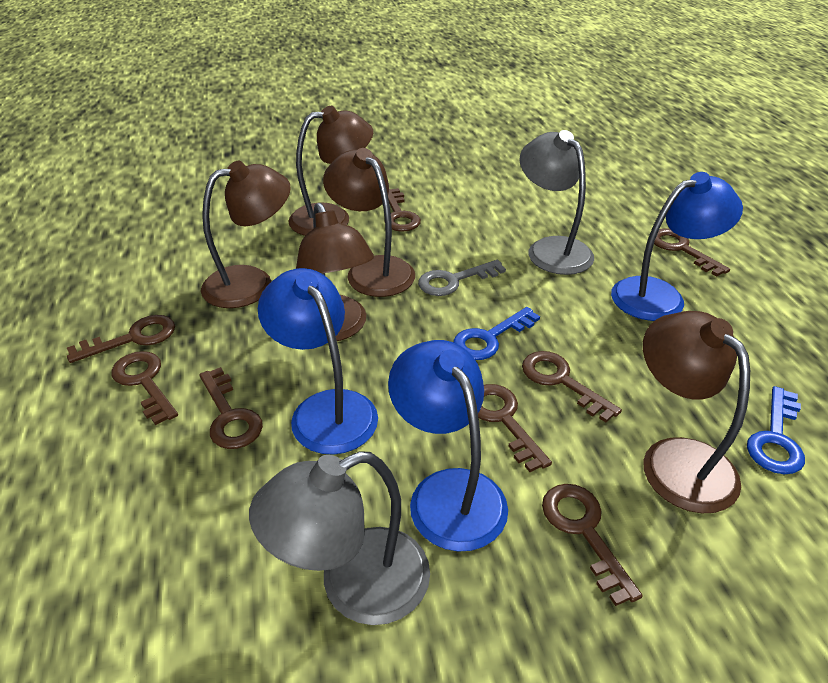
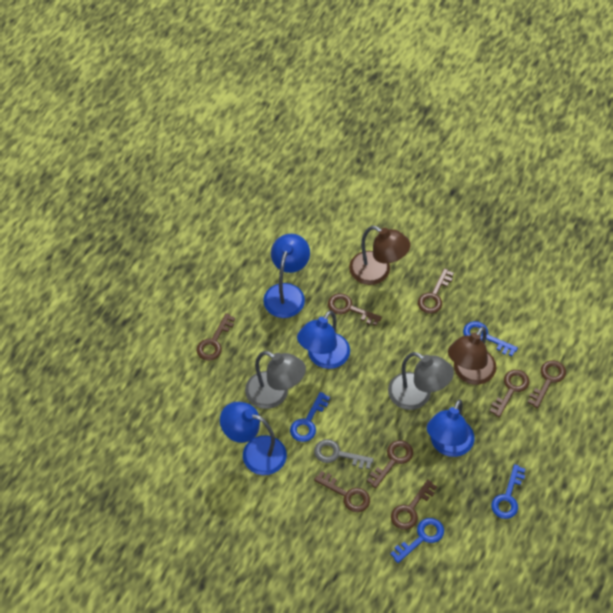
blue key: [453,307,540,360] [747,386,805,474] = 2 -> [290,392,330,442] [390,518,444,563] [463,321,518,356] [491,464,525,519] = 4
blue lamp: [258,268,378,455] [388,340,508,552] [611,172,743,321] = 3 -> [220,402,287,475] [263,234,310,318] [297,310,350,369] [427,399,474,457] = 4
brown lamp: [201,161,291,308] [288,106,373,236] [296,203,374,341] [323,148,415,297] [643,311,750,513] = 5 -> [349,226,410,285] [448,326,497,385] = 2

